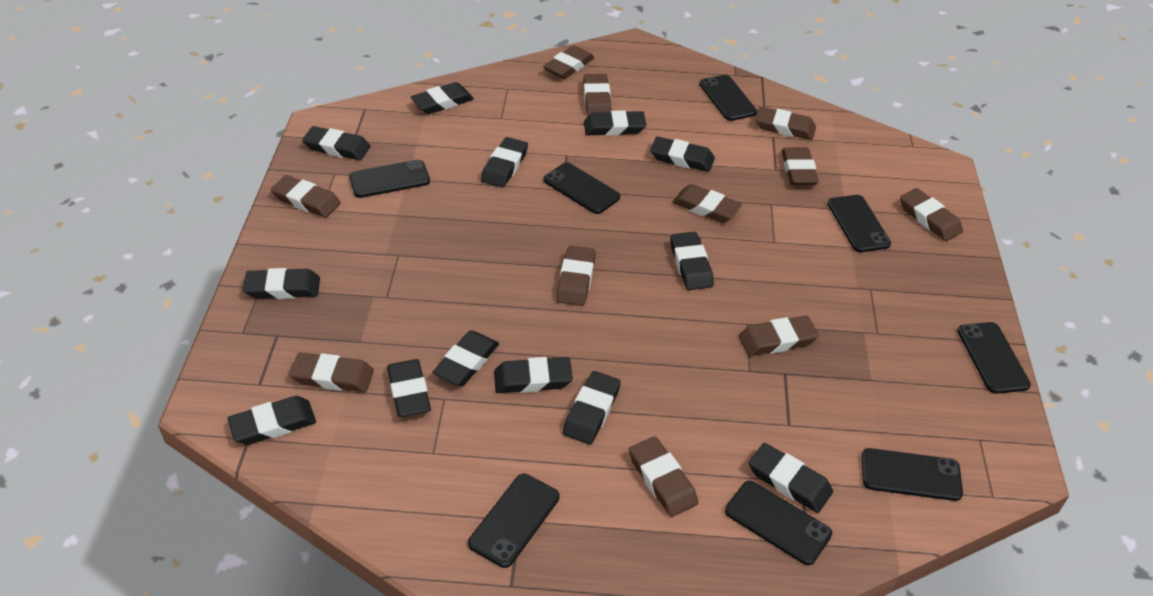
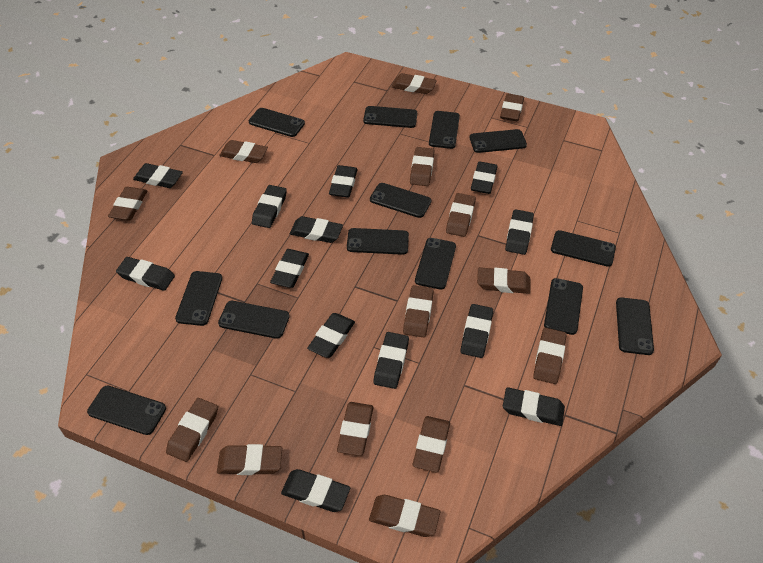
black phone: [349,159,430,198] [468,474,560,568] [544,162,620,214] [699,75,757,121] [725,481,832,565] [827,195,891,252] [861,448,963,501] [958,322,1031,394] = 8 -> [87,385,166,435] [175,271,222,326] [218,301,289,339] [249,108,305,137] [347,228,409,255] [363,106,417,128] [370,183,431,218] [415,238,456,290] [429,111,460,149] [469,129,527,153] [544,278,583,335] [551,230,616,267] [616,297,654,355] = 13
brown eraser: [271,175,341,218] [289,353,374,392] [543,45,594,79] [556,246,596,306] [583,74,611,116] [629,436,698,517] [672,184,742,223] [739,316,819,356] [755,107,816,140] [781,147,819,185] [900,188,963,241] = 11 -> [108,187,147,221] [166,398,218,462] [217,444,282,475] [219,140,268,163] [337,402,374,456] [369,495,440,537] [392,73,437,94] [403,285,434,337] [410,147,435,186] [413,416,450,472] [446,193,476,237] [477,267,531,294] [500,93,524,121] [533,328,566,384] = 14

